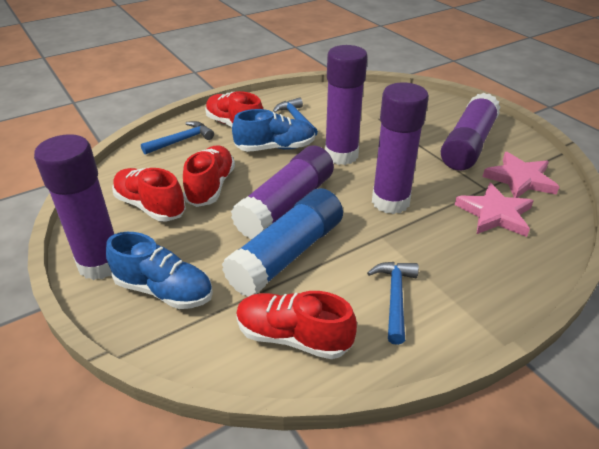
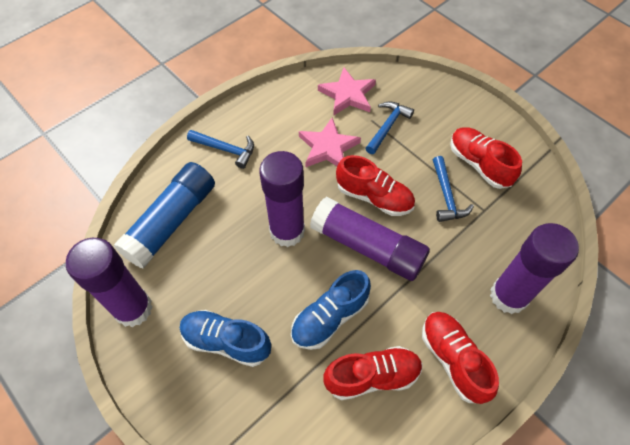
purple glue stick: [34,134,114,280] [231,145,334,239] [325,45,367,165] [372,83,429,214] [441,93,501,171] = 5 -> [66,238,153,327] [259,151,305,247] [310,197,430,281] [490,223,579,314] = 4

